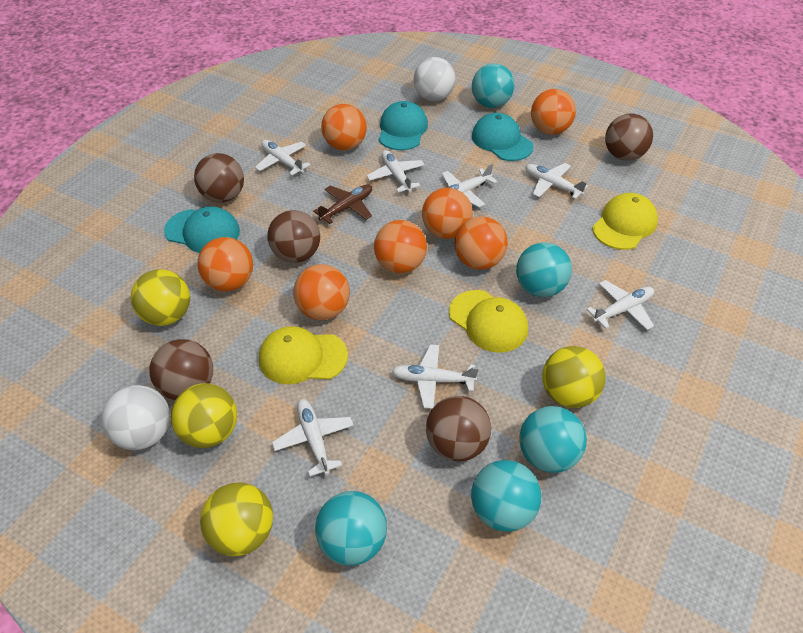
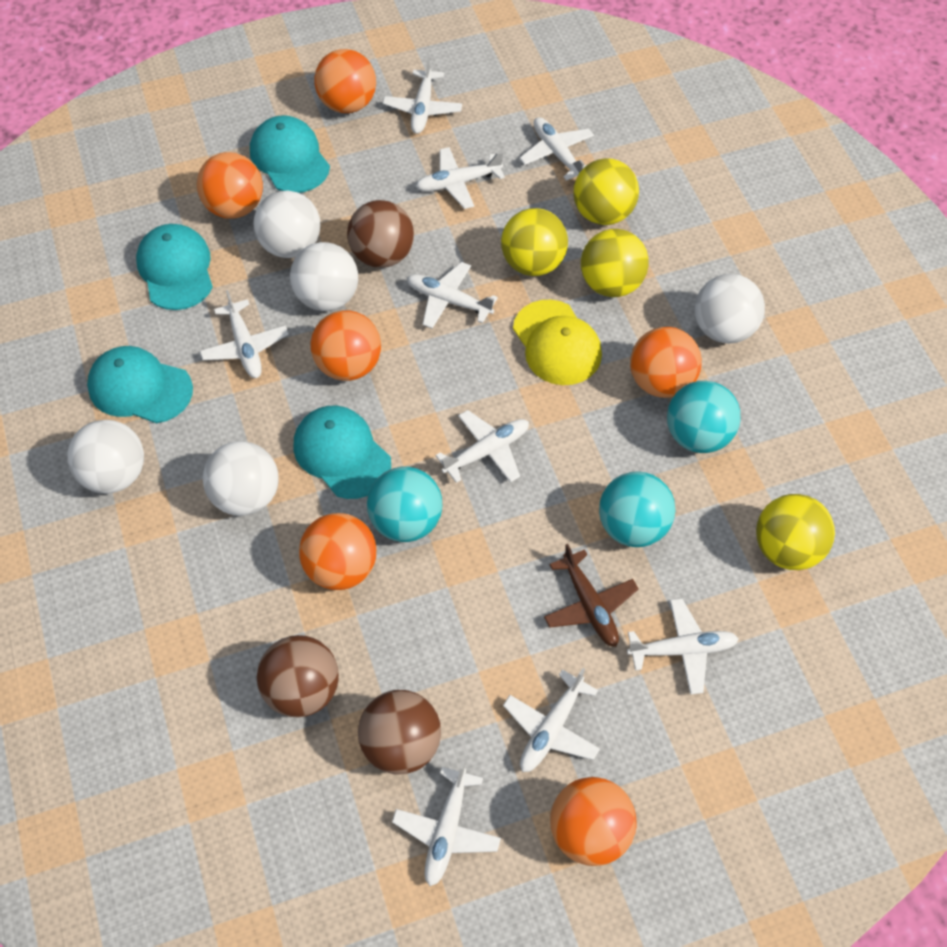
brown ball: [149,339,213,400] [194,153,244,203] [267,210,320,263] [426,396,491,462] [605,114,653,161] = 5 -> [257,635,339,717] [347,200,414,268] [358,690,441,775] = 3
orange ball: [197,237,253,291] [293,264,350,320] [321,104,367,150] [374,220,427,273] [422,188,473,239] [454,216,508,270] [531,89,576,135] = 7 -> [197,152,263,219] [299,513,376,590] [310,310,381,381] [314,49,376,113] [550,777,637,866] [630,327,702,398] = 6
turquoise ball: [315,491,387,566] [471,460,541,532] [472,63,514,108] [516,242,572,297] [520,406,587,473] = 5 -> [367,467,442,542] [599,471,675,547] [667,381,741,453] = 3
turquoise cap: [164,206,240,253] [379,101,428,150] [472,113,534,161] = 3 -> [87,346,193,423] [136,224,213,310] [250,115,330,193] [293,405,391,499] = 4
white ball: [102,385,170,450] [414,57,456,101] = 2 -> [67,420,144,494] [203,441,279,516] [253,191,321,258] [290,242,358,311] [695,274,765,344] = 5
white plane: [255,140,311,176] [272,399,354,476] [366,150,425,192] [391,344,479,409] [442,163,497,207] [525,163,588,199] [586,280,654,330] = 7 -> [200,290,289,378] [383,56,462,134] [392,761,501,886] [407,262,498,329] [415,147,505,209] [436,410,529,483] [503,668,600,772] [519,117,594,181] [627,598,739,695] = 9
yellow cap: [259,326,348,384] [449,290,528,353] [592,193,658,250] = 3 -> [513,300,602,385] = 1

